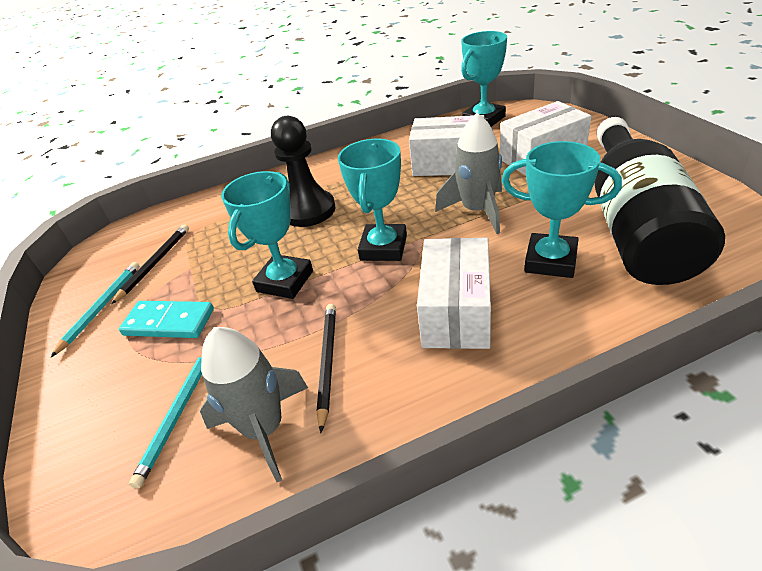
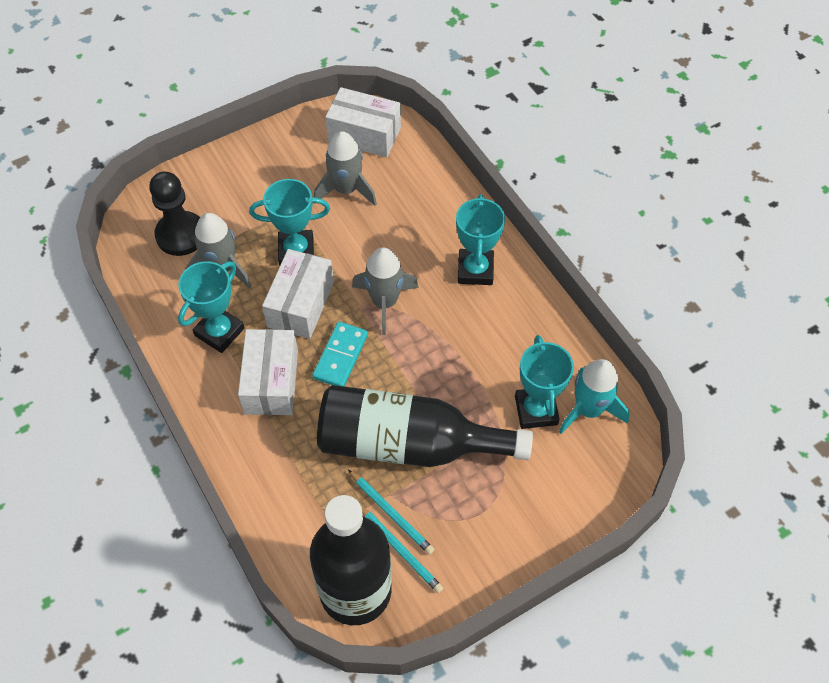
black bottle: [595,117,725,285] = 1 -> [310,495,391,625] [317,385,533,467] = 2
black pencil: [111,224,189,304] [316,304,336,433] = 2 -> none = 0
grey rocket: [200,327,308,482] [435,113,502,234] = 2 -> [185,213,251,288] [314,131,377,206] [352,247,419,335] = 3
turquoise rocket: none = 0 -> [559,359,630,434] = 1

